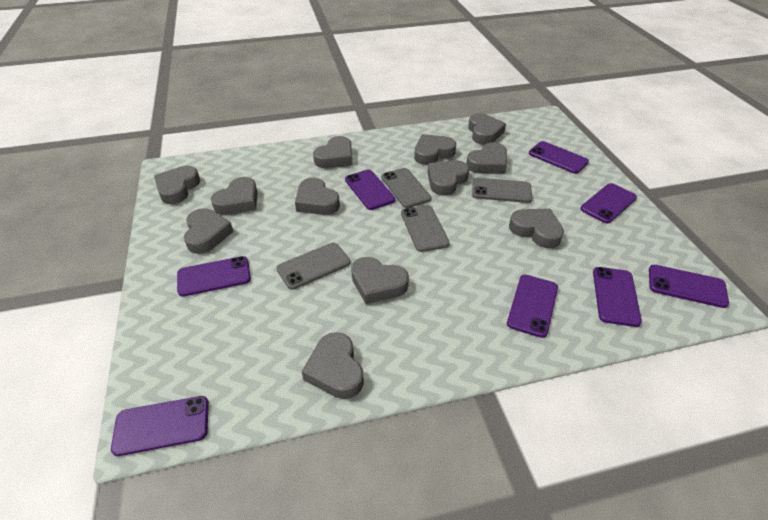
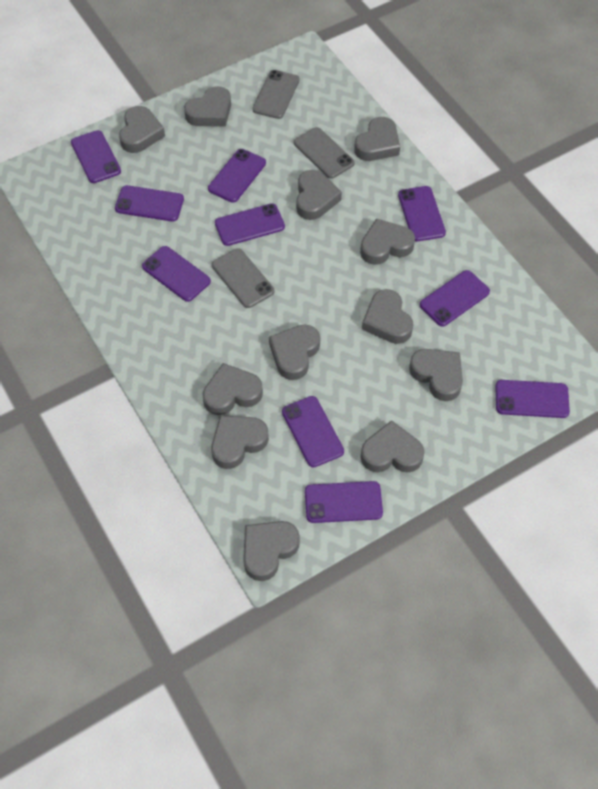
grey phone: [277,243,350,290] [381,168,431,208] [401,205,450,252] [472,178,532,203] = 4 -> [212,248,274,308] [252,70,300,119] [294,127,354,179] = 3
purple phone: [111,396,209,456] [177,256,251,297] [345,170,396,210] [507,275,558,338] [529,141,589,174] [580,183,637,223] [593,267,642,327] [649,265,729,308] = 8 -> [71,130,121,183] [115,185,184,221] [142,246,211,302] [208,149,266,203] [215,203,285,246] [282,396,344,467] [305,481,383,523] [398,186,446,241] [420,270,490,326] [495,380,570,418] = 10

